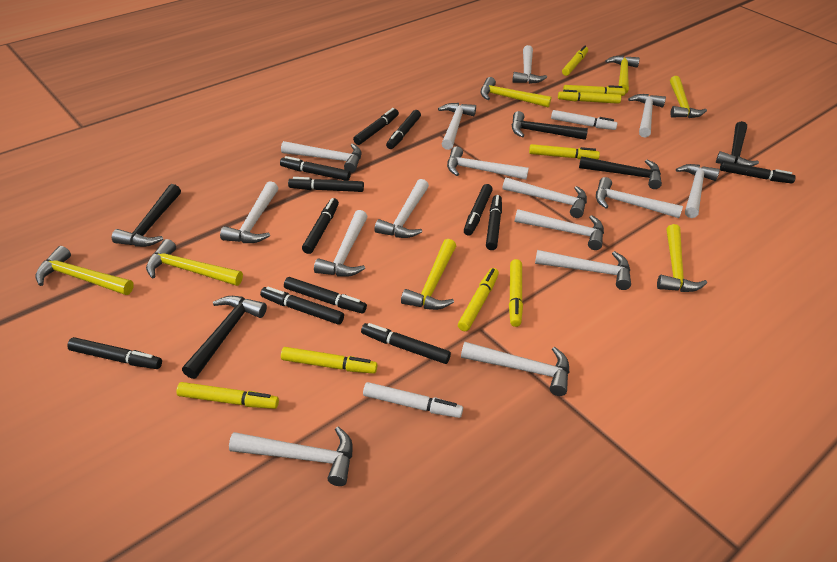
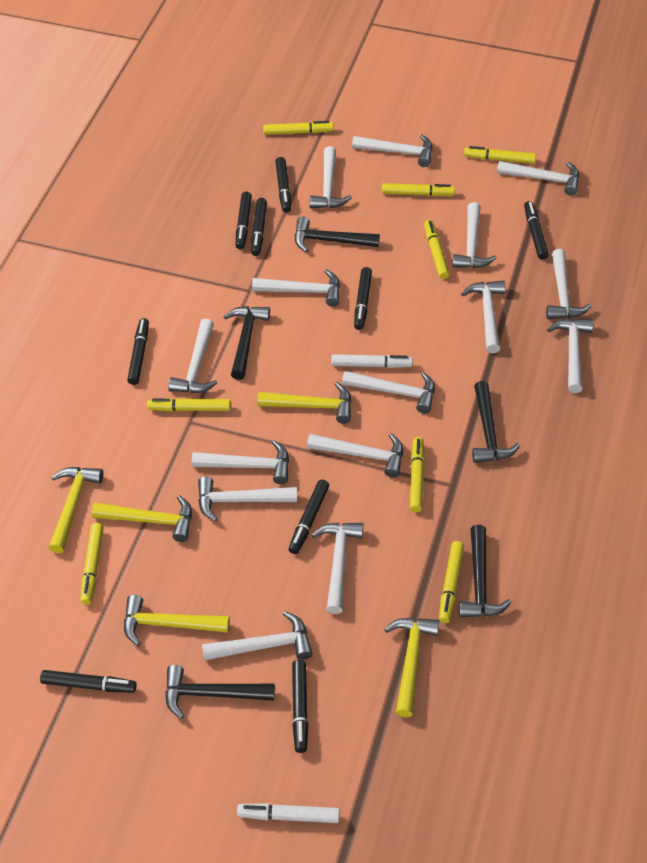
black marker: [67,337,162,369] [260,286,344,325] [280,156,351,181] [284,277,367,313] [288,177,364,192] [302,198,339,254] [353,108,399,145] [361,323,451,364] [386,110,421,149] [464,184,493,236] [486,195,502,250] [720,161,796,183] = 12 -> [40,670,137,693] [127,318,149,385] [235,191,252,249] [251,198,267,256] [275,157,291,213] [288,480,329,554] [292,660,308,753] [354,267,372,330] [524,201,549,260] = 9
yellow hammer: [36,246,134,295] [146,239,243,286] [401,239,456,310] [481,77,551,108] [605,56,640,94] [657,224,707,292] [670,76,707,118] = 7 -> [49,467,103,553] [92,495,192,542] [124,595,230,646] [257,382,351,424] [384,618,439,718] = 5

